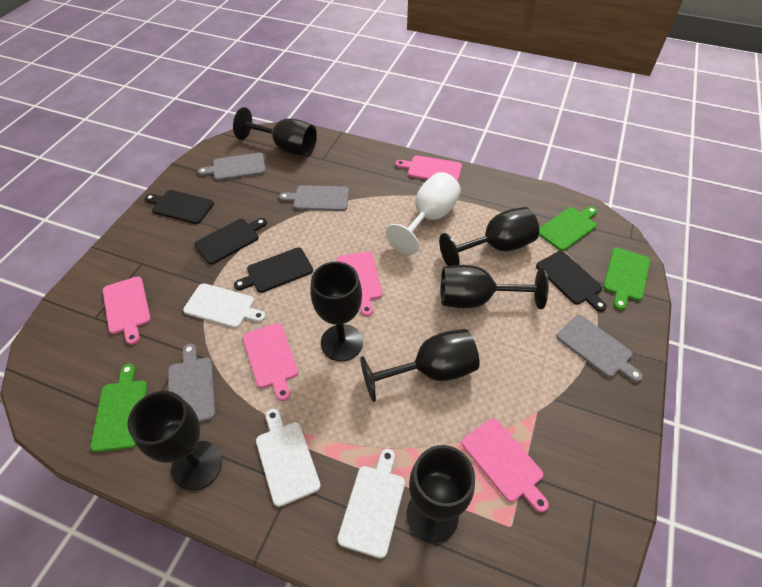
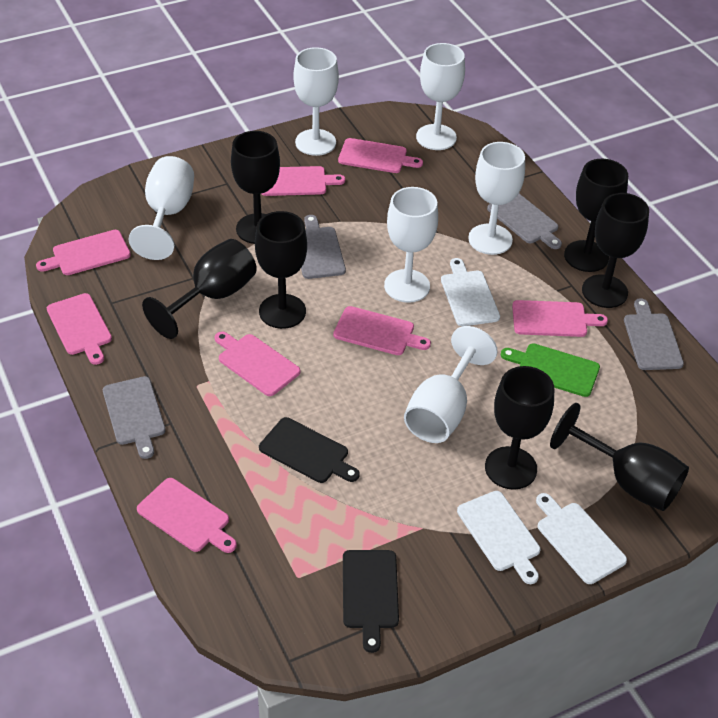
black cutting board: [145,190,214,224] [194,218,267,264] [234,248,313,293] [536,251,607,312] = 4 -> [259,417,360,483] [343,550,399,653] = 2
green cutting board: [90,364,147,452] [539,206,597,251] [603,248,650,310] = 3 -> [501,343,600,397] = 1
pink cutting board: [103,276,151,345] [243,323,298,401] [337,252,382,316] [395,155,462,181] [462,418,549,512] = 5 -> [36,230,131,275] [47,293,112,365] [137,478,237,553] [215,332,301,396] [262,166,345,196] [333,306,431,355] [338,138,423,173] [512,300,608,337] = 8
white goblet: [386,172,461,255] = 1 -> [128,156,194,260] [293,47,339,156] [384,187,438,303] [404,326,498,443] [416,43,465,150] [468,142,525,255] = 6

